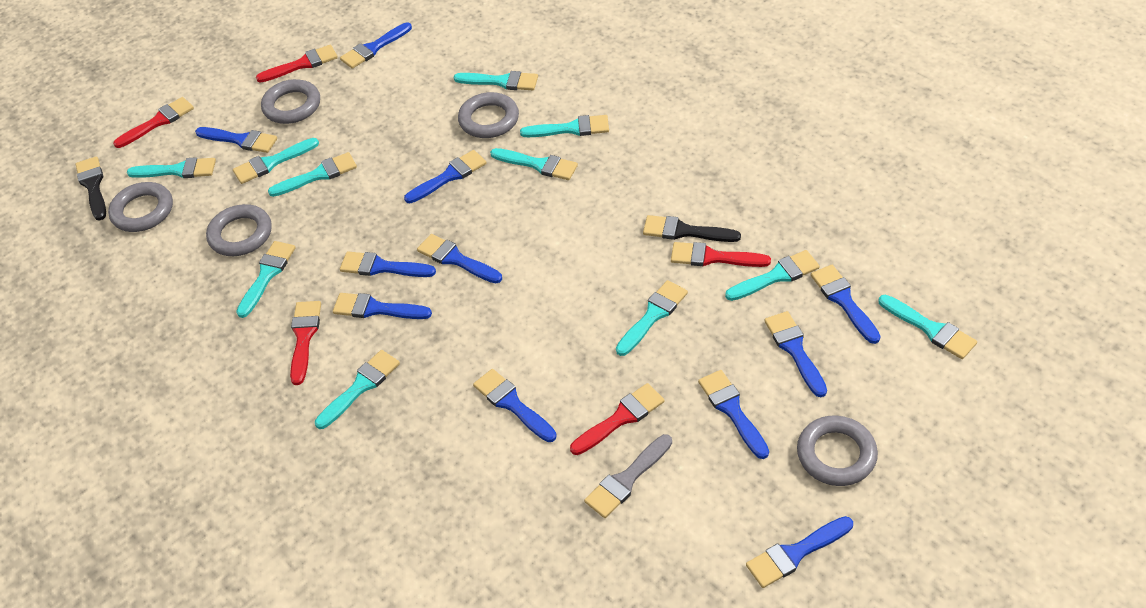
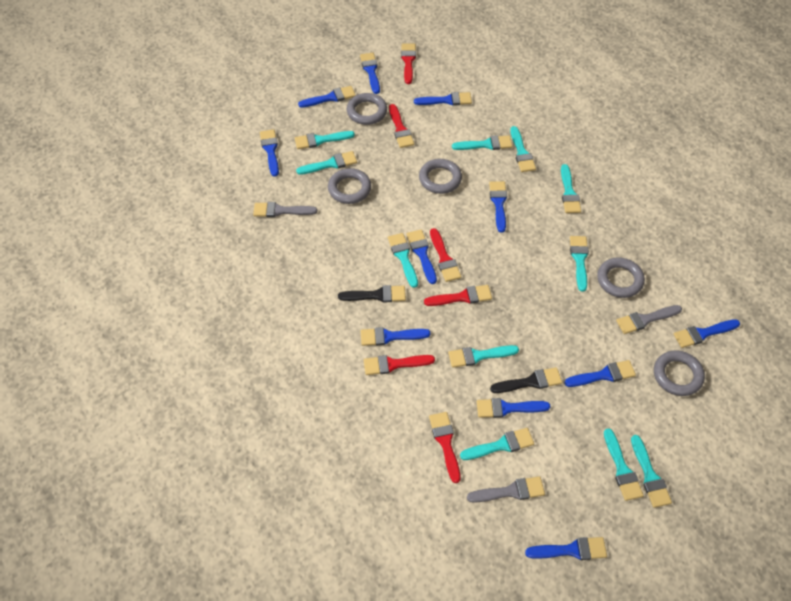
grey brush: [584,434,672,518] = 1 -> [253,202,317,217] [467,476,545,503] [616,305,682,334] = 3
red brush: [113,97,194,148] [256,45,338,83] [290,301,321,385] [570,383,665,455] [671,242,771,267] = 5 -> [364,355,435,375] [389,104,414,148] [401,43,416,84] [424,285,492,306] [429,412,461,483] [430,228,461,282] = 6

